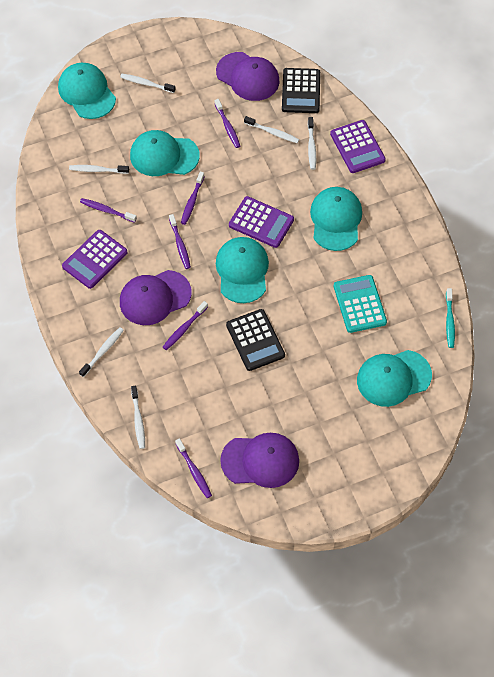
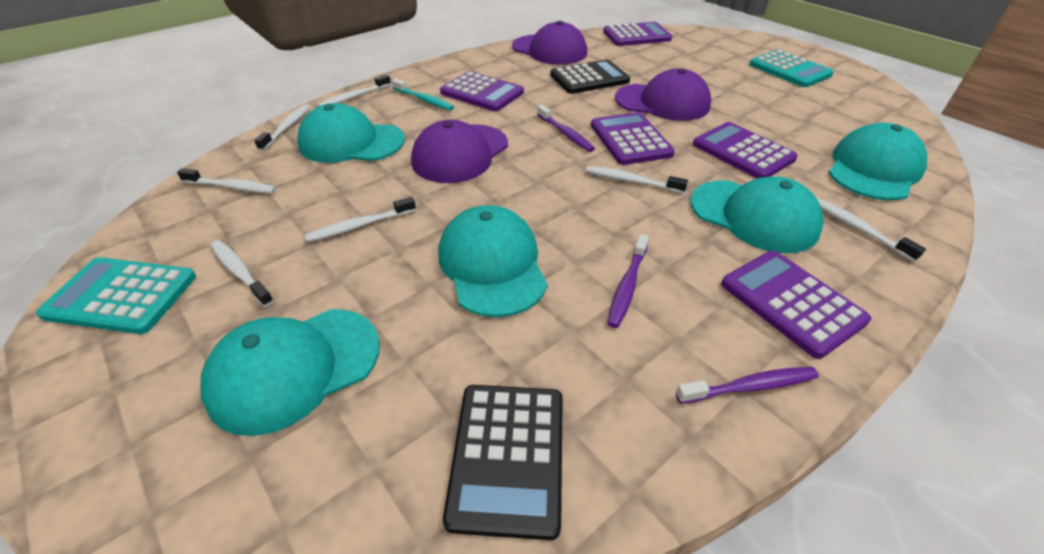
purple calculator: [62,230,128,289] [229,196,294,248] [330,120,386,173] = 3 -> [440,71,524,111] [591,112,675,165] [603,22,672,46] [693,122,798,178] [721,251,871,359] = 5
purple toothbrush: [80,198,137,223] [163,301,208,350] [169,214,191,269] [175,439,212,498] [181,171,205,225] [215,99,240,148] = 6 -> [537,105,595,152] [607,234,649,328] [676,367,819,404] = 3
turquoise calculator: [334,275,387,333] = 1 -> [36,257,196,334] [749,50,834,87] = 2
white toothbrush: [69,165,129,174] [79,327,124,377] [120,74,175,93] [131,385,145,449] [244,116,299,143] [308,117,316,170] = 6 -> [177,168,276,193] [210,240,274,307] [254,105,310,151] [305,197,416,242] [317,75,391,106] [586,166,688,193] [816,197,926,262] = 7

